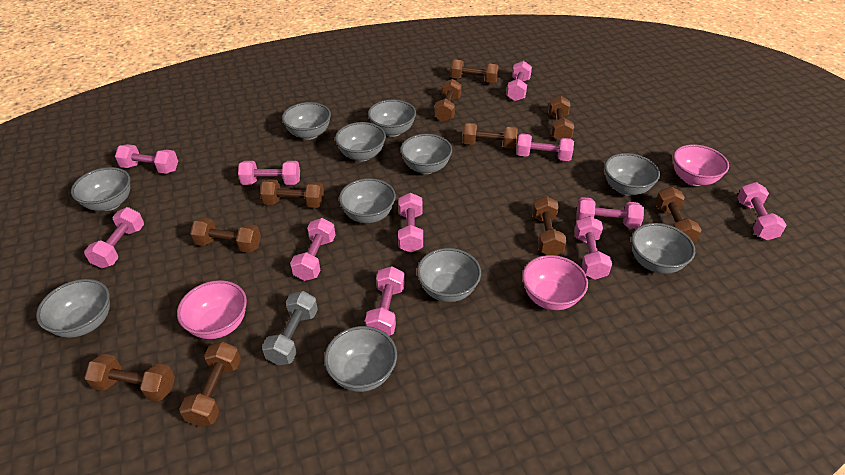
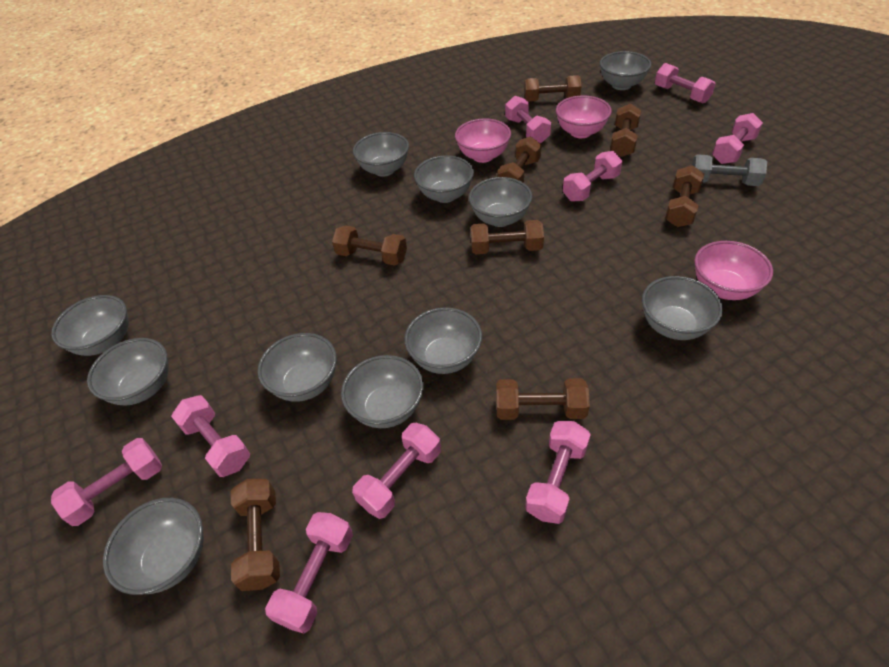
brown dumbbell: [84,354,175,402] [179,342,241,427] [190,218,261,253] [260,179,324,208] [434,79,462,122] [450,59,499,83] [463,122,518,149] [532,196,567,255] [548,96,574,141] [655,187,701,242] = 10 -> [231,479,280,591] [332,225,407,266] [471,220,544,254] [496,378,590,420] [497,136,542,183] [524,75,581,102] [610,103,641,157] [665,165,704,227] = 8
pink dumbbell: [84,207,144,268] [115,144,178,174] [238,161,300,185] [290,218,335,281] [365,266,405,336] [398,193,423,253] [506,61,532,101] [516,133,574,161] [574,216,612,280] [576,197,644,229] [737,182,787,240] = 11 -> [51,438,162,526] [171,395,250,477] [265,512,353,633] [352,423,441,519] [505,96,551,143] [525,421,591,524] [563,151,622,202] [655,63,716,103] [712,113,763,164] = 9

